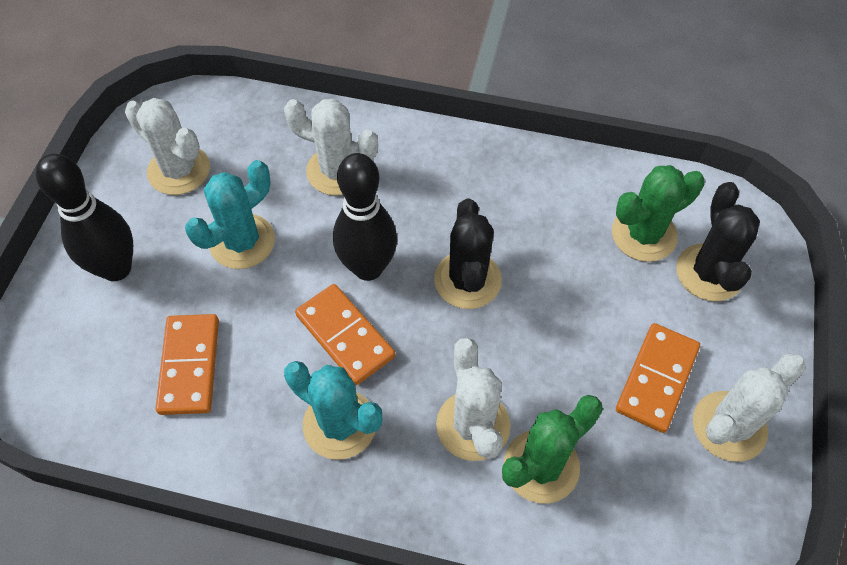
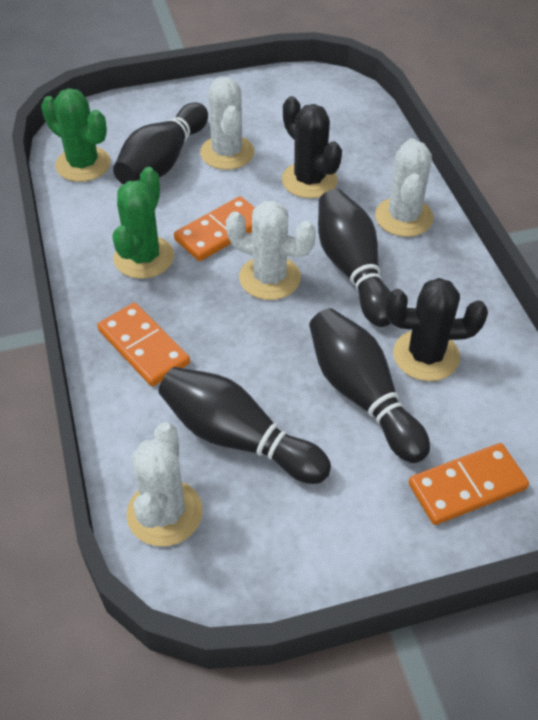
black bowling pin: [36,154,133,281] [333,153,397,281] = 2 -> [113,102,208,184] [158,367,331,484] [309,308,430,463] [318,189,391,327] = 4
turquoise cactus: [185,160,275,269] [284,361,382,460] = 2 -> none = 0

